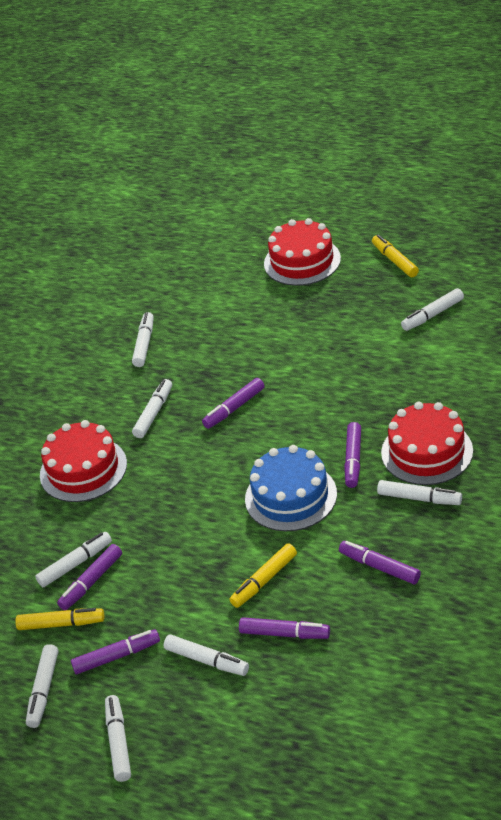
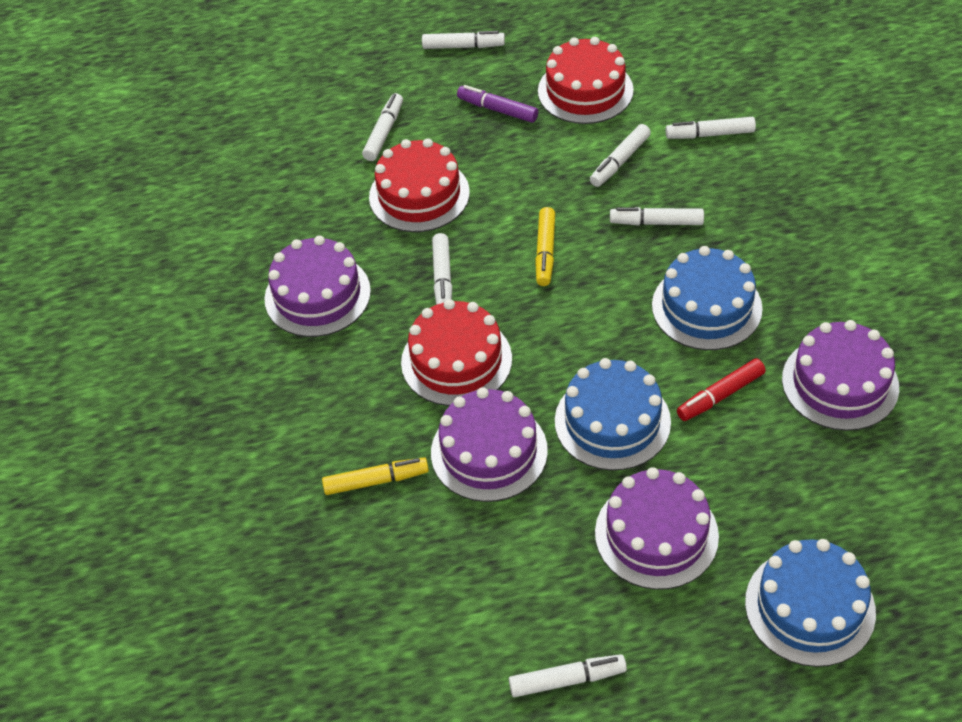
blue cake: [245,445,337,531] = 1 -> [555,358,671,471] [652,246,763,350] [745,539,876,667] = 3
purple cake: none = 0 -> [264,236,371,337] [431,387,548,502] [595,467,719,590] [782,320,899,431] = 4
purple marker: [57,544,122,610] [71,629,160,674] [202,378,265,429] [239,617,330,639] [339,541,421,584] [344,422,361,488] = 6 -> [457,85,538,123] = 1
red marker: none = 0 -> [677,358,766,421] = 1
white marker: [26,644,58,728] [35,532,112,587] [105,695,131,782] [132,312,154,367] [132,379,172,438] [164,634,249,676] [377,480,462,505] [401,288,464,331] = 8 -> [362,93,403,161] [422,31,505,49] [432,233,452,305] [509,654,627,697] [590,124,651,187] [610,207,704,225] [666,117,756,139] = 7
yellow marker: [15,608,104,630] [229,543,297,608] [372,235,419,277] = 3 -> [322,457,429,495] [535,207,555,286] = 2

